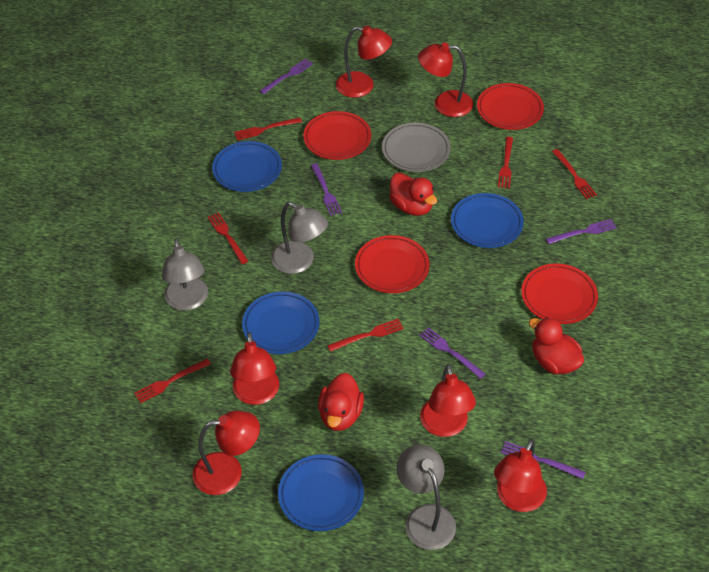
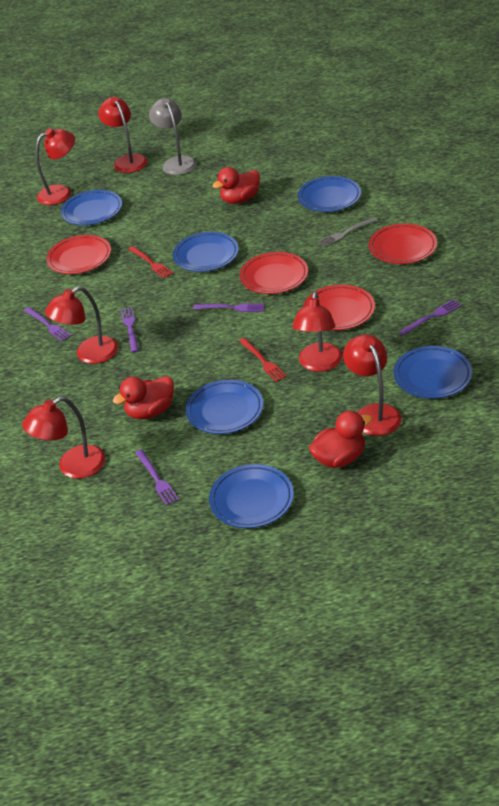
blue plate: [212,141,282,192] [242,291,320,354] [278,454,364,531] [451,193,524,248] = 4 -> [61,190,122,225] [173,232,239,272] [186,380,263,434] [209,464,294,528] [298,176,361,212] [394,346,472,399] = 6
grey fork: none = 0 -> [318,217,378,247] = 1
grey lamp: [162,238,208,311] [271,202,328,274] [396,445,456,550] = 3 -> [149,98,196,175] = 1
grey plate: [382,123,451,172] = 1 -> none = 0
red fork: [134,359,211,403] [208,212,248,264] [234,118,302,140] [328,319,404,351] [498,137,513,189] [552,149,597,199] = 6 -> [128,246,174,278] [239,338,287,382] = 2

